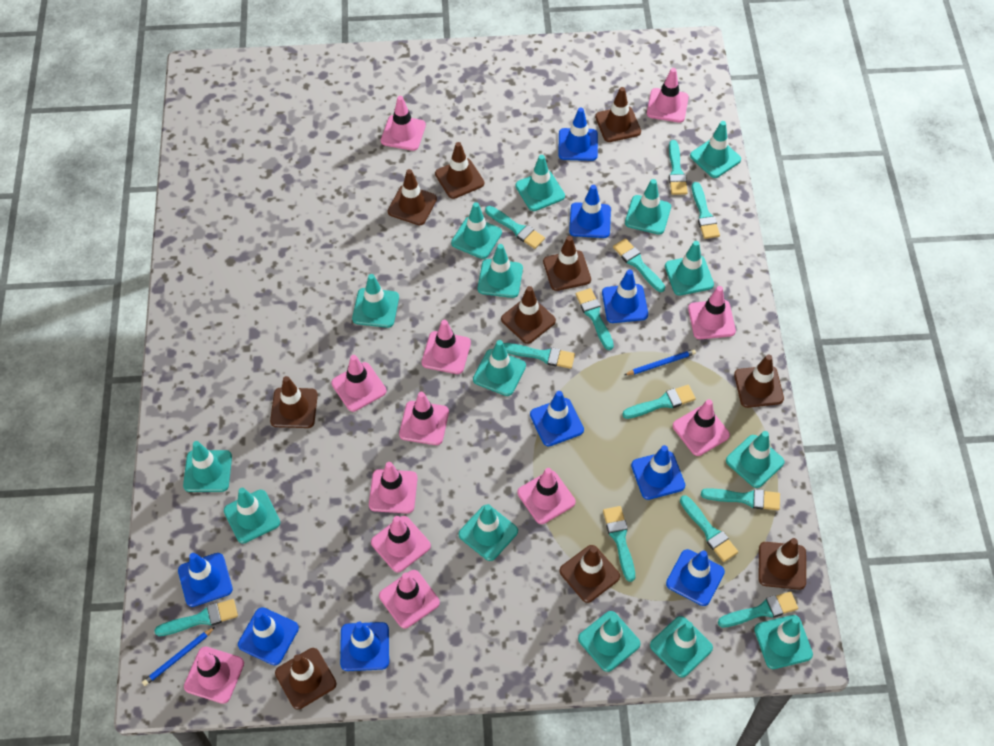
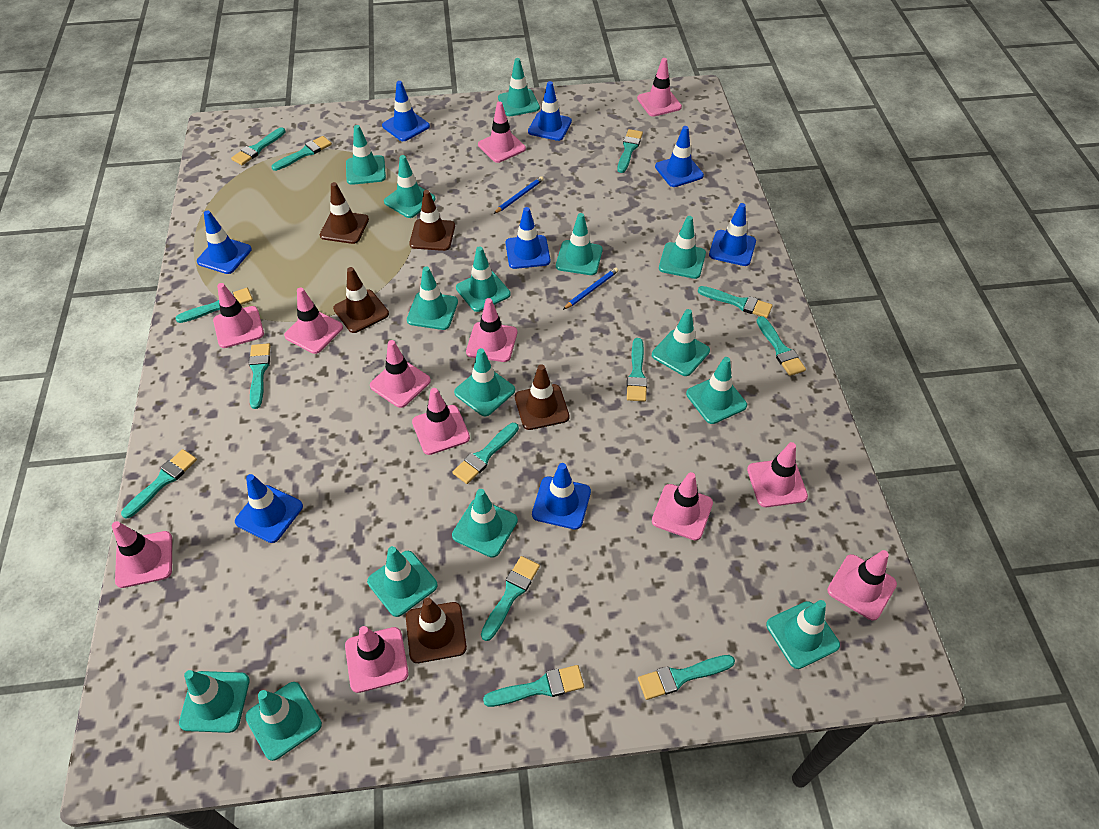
blue traffic cone: [178,553,233,607] [238,607,299,665] [340,622,389,671] [530,391,584,446] [558,108,598,161] [569,185,611,238] [602,270,648,323] [631,445,685,500] [666,549,725,606] = 9 -> [197,210,252,274] [235,474,303,543] [382,81,430,141] [506,207,550,269] [528,81,572,141] [532,463,591,529] [655,126,704,187] [709,203,756,266] = 8
brown traffic cone: [270,376,318,428] [275,648,337,709] [388,169,437,225] [435,142,484,199] [501,286,556,344] [543,236,591,291] [559,545,620,603] [595,87,641,142] [734,354,784,408] [758,538,806,590] = 10 -> [320,182,369,244] [333,267,389,333] [406,598,467,663] [409,190,455,251] [515,364,570,430] = 5
turquoise brush: [154,599,238,636] [485,206,545,249] [503,343,575,369] [576,288,614,350] [603,506,635,582] [613,238,665,292] [622,385,696,419] [669,140,688,195] [680,495,738,562] [692,182,720,239] [701,488,780,510] [718,591,798,628] = 12 -> [121,449,197,519] [176,288,253,323] [231,127,286,165] [248,343,270,409] [272,136,332,171] [453,423,519,484] [481,556,540,641] [483,665,584,707] [617,129,643,173] [627,338,647,402] [638,655,735,700] [698,286,773,318] [757,316,806,376] = 13

